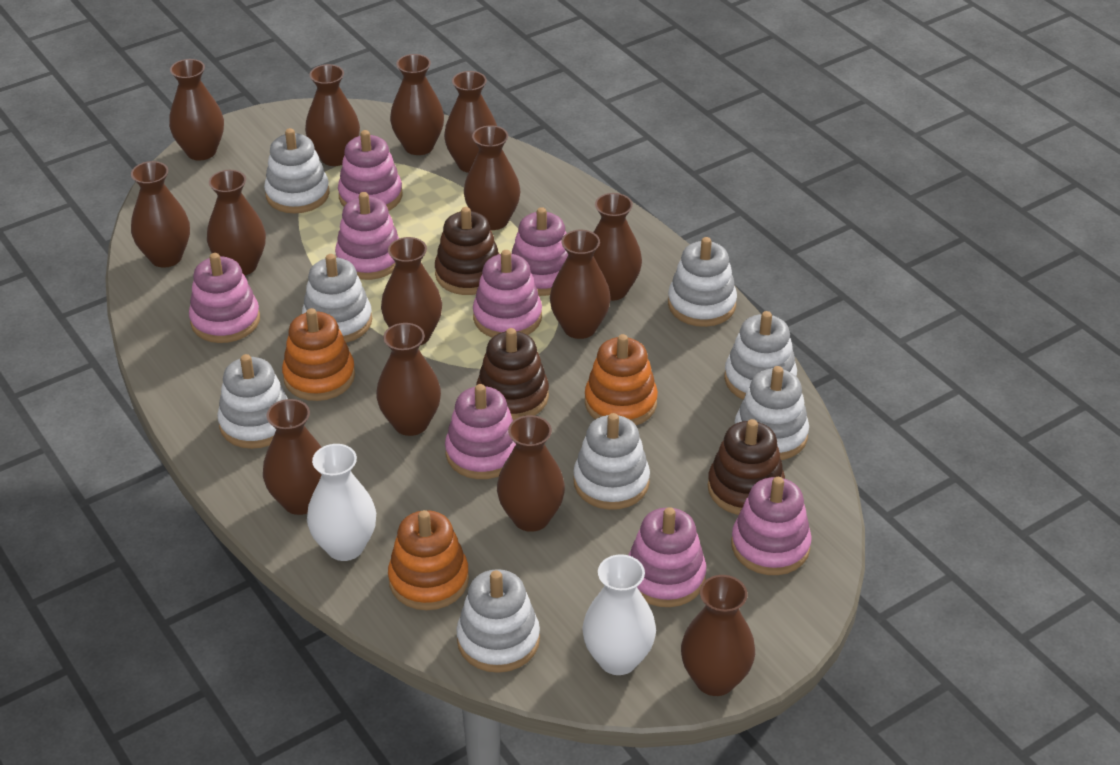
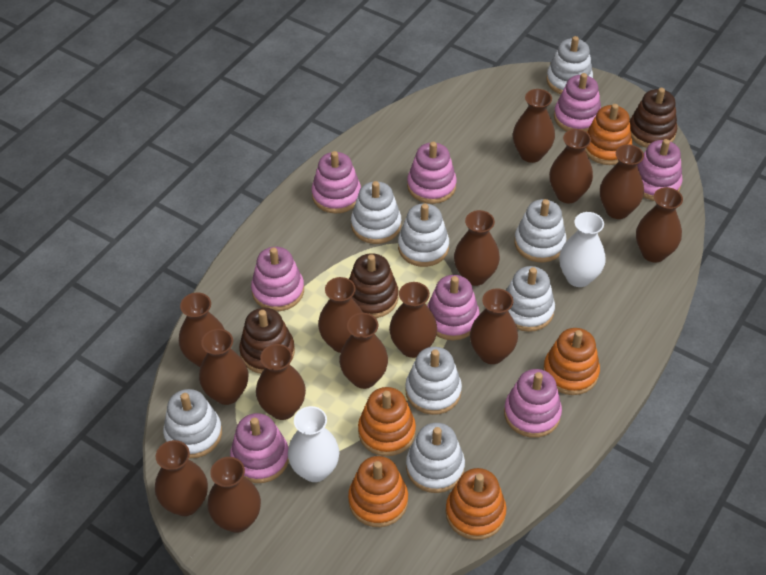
orange stacking toy: [282,308,355,401] [388,510,469,610] [585,334,658,425] = 3 -> [348,456,408,527] [358,387,416,456] [446,468,506,540] [543,328,600,395] [585,104,632,165] = 5

